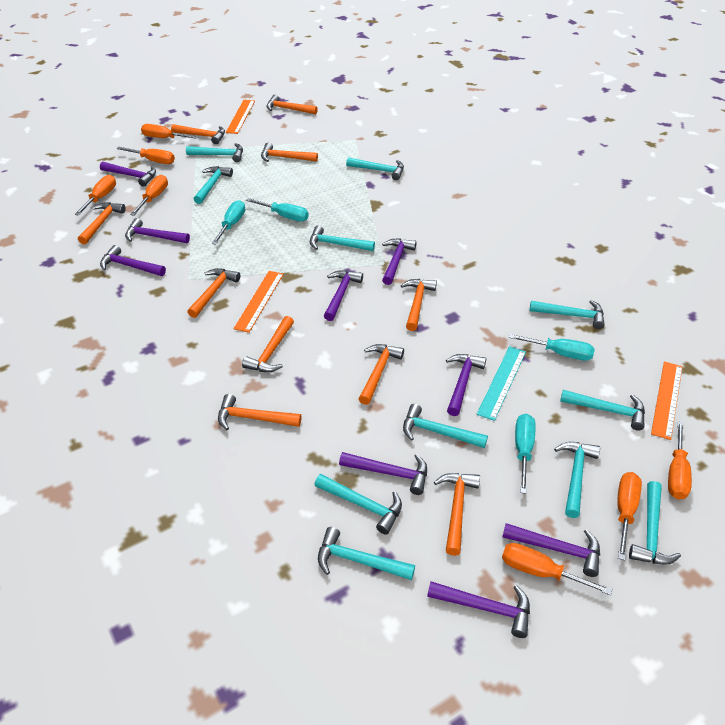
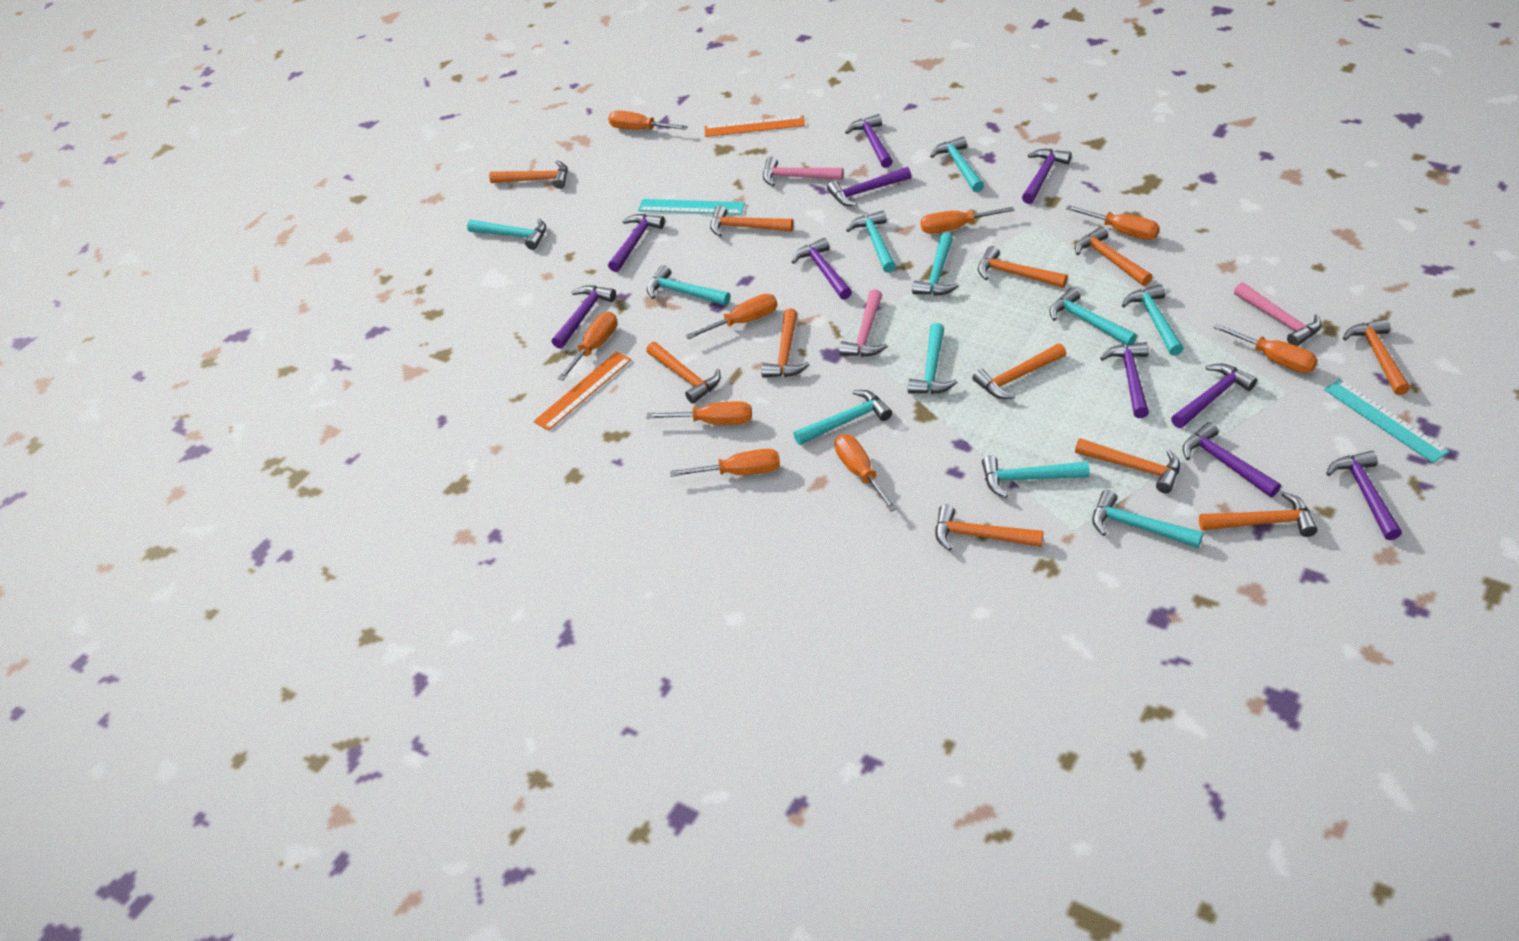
orange hammer: [78,202,126,244] [171,124,225,144] [187,268,240,318] [218,394,301,430] [242,316,294,372] [261,143,318,162] [266,95,318,114] [359,344,404,405] [401,279,437,331] [434,473,480,556] = 10 -> [489,161,567,189] [646,342,721,404] [710,205,794,237] [761,308,809,378] [935,504,1043,551] [972,343,1066,399] [978,246,1068,288] [1075,226,1152,286] [1075,438,1180,493] [1199,492,1318,537] [1343,319,1410,395] = 11
orange ruler: [226,100,255,134] [234,271,284,333] [651,361,682,440] = 3 -> [533,352,631,431] [705,115,805,137] = 2
orange screwdriver: [74,175,116,216] [117,147,175,164] [130,175,168,216] [141,124,199,139] [502,543,612,595] [617,472,642,561] [668,421,692,500] = 7 -> [557,312,617,381] [608,111,688,130] [646,401,752,425] [670,449,780,477] [686,294,777,339] [835,434,897,512] [920,207,1014,234] [1066,205,1160,240] [1213,323,1318,373] = 9
pink hammer: none = 0 -> [763,157,844,186] [839,289,888,357] [1234,282,1322,346] = 3
purple hammer: [100,162,156,187] [100,245,166,276] [125,218,190,243] [324,270,363,321] [339,452,427,495] [382,239,417,285] [427,581,530,638] [446,354,486,416] [502,523,600,577] = 9 -> [552,285,616,349] [608,214,665,272] [792,238,852,300] [827,167,911,206] [845,114,893,168] [1022,149,1072,204] [1100,342,1149,418] [1171,364,1257,428] [1183,422,1281,497] [1326,451,1402,540] = 10
turquoise ruler: [477,346,526,421] = 1 -> [638,199,745,215] [1324,379,1450,463] = 2
turquoise screwdriver: [211,200,245,245] [246,198,309,221] [509,334,595,361] [515,414,536,494] = 4 -> none = 0

